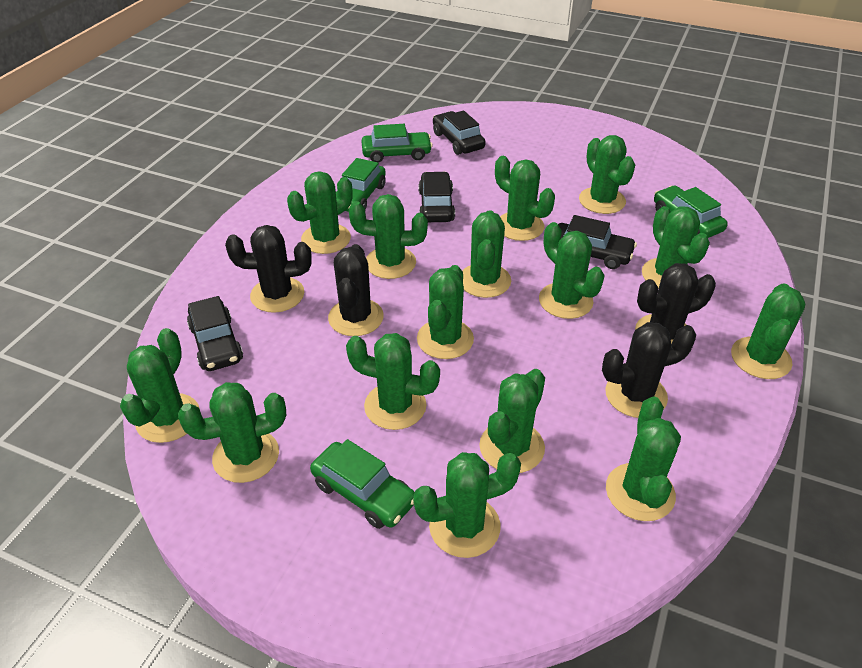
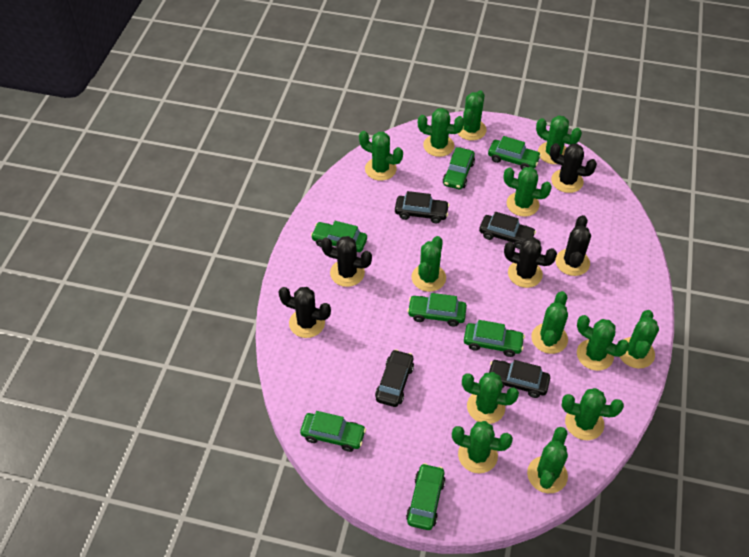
black cactus: [225,225,312,313] [328,244,384,336] [602,322,696,418] [635,263,716,343] = 4 -> [279,287,331,338] [321,236,372,287] [504,237,557,288] [550,143,597,193] [556,215,591,276] = 5
green cactus: [120,328,200,443] [178,382,286,483] [287,171,353,254] [346,333,440,430] [349,194,428,279] [413,452,521,558] [417,265,474,359] [462,210,511,298] [479,369,545,473] [495,156,555,241] [539,222,605,319] [579,135,635,214] [606,397,681,521] [642,206,710,289] [731,283,805,379] = 15 -> [359,131,403,181] [412,236,446,292] [418,108,464,157] [452,421,513,473] [457,90,487,141] [462,372,519,424] [503,167,552,217] [527,427,568,493] [531,291,568,354] [536,115,582,164] [562,388,624,440] [577,315,629,371] [620,310,659,369] = 13
green car: [310,439,415,529] [336,158,386,212] [361,124,433,163] [654,186,728,238] = 4 -> [300,411,366,452] [311,221,367,252] [406,463,445,530] [407,293,467,327] [443,147,475,189] [464,320,525,357] [488,136,541,170] = 7

